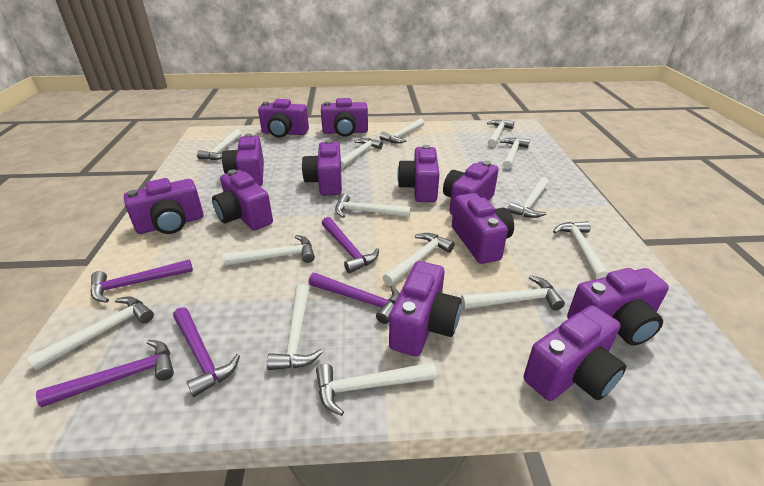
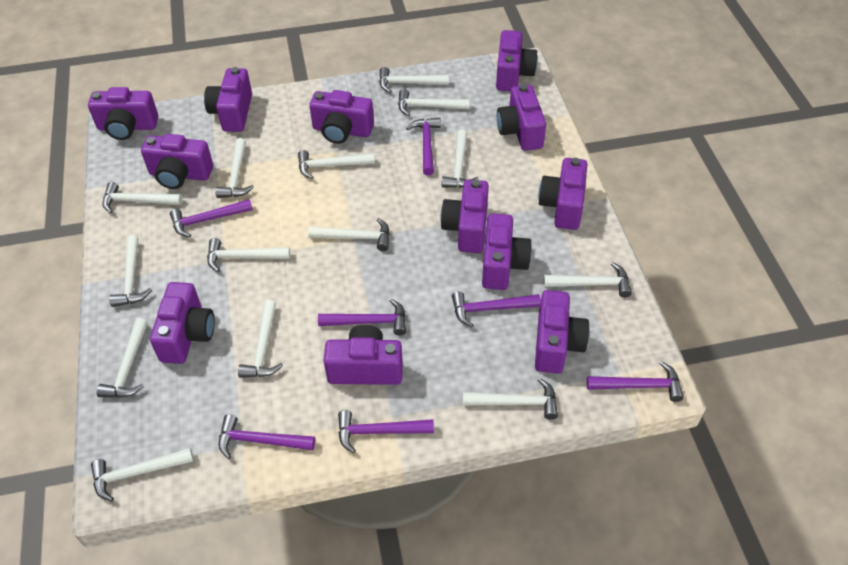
purple hammer: [36,340,174,407] [90,259,193,303] [173,307,240,397] [309,273,400,324] [321,217,379,273] = 5 -> [170,199,253,238] [219,414,315,459] [318,299,406,336] [338,410,434,453] [406,117,441,175] [452,291,541,327] [586,361,684,402] = 7

